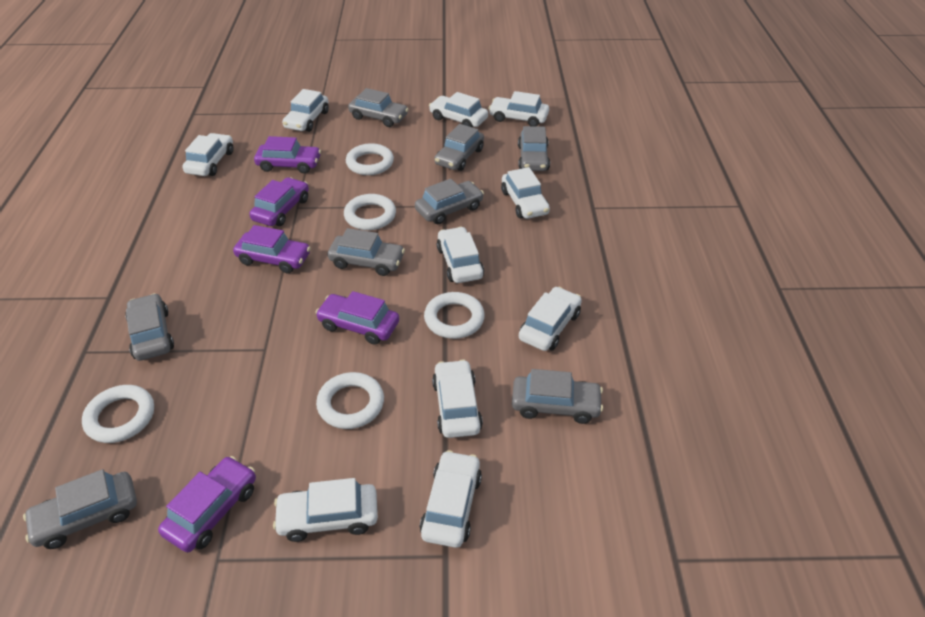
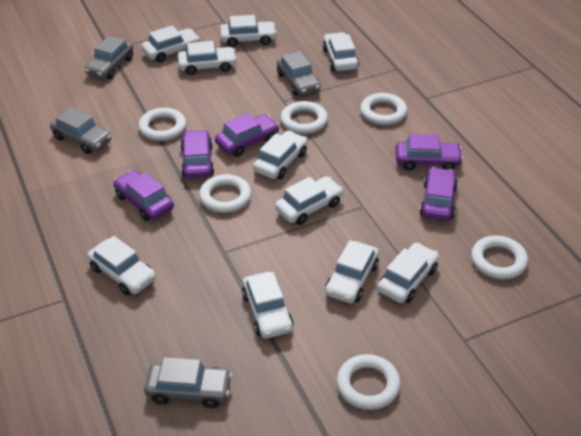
grey car: [23,469,137,549] [125,293,174,361] [328,228,405,276] [348,88,409,127] [415,179,484,224] [434,124,484,171] [512,369,603,424] [518,126,550,171] = 8 -> [50,107,112,154] [85,36,133,79] [144,357,232,408] [277,51,321,96] = 4
white ring: [82,385,154,443] [316,372,384,429] [344,194,396,230] [346,143,394,175] [424,292,485,339] = 5 -> [138,108,186,141] [199,174,251,213] [280,101,328,134] [337,354,401,410] [360,93,407,125] [471,236,528,279] = 6

